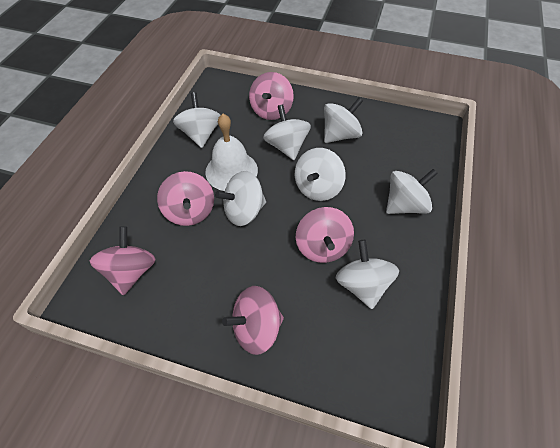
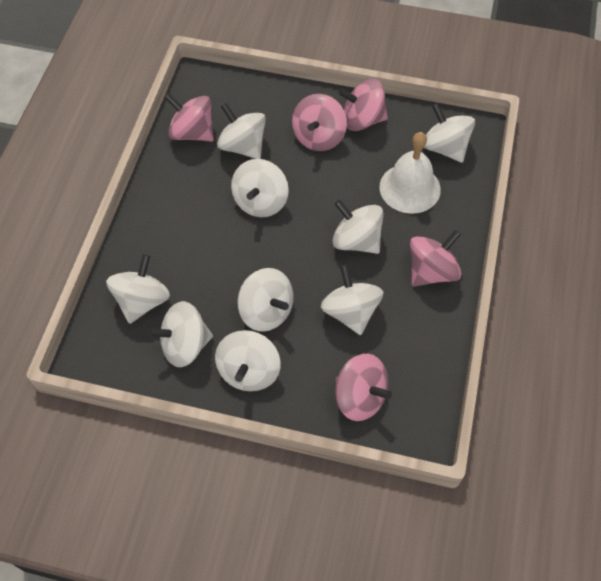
white spinning top: [173,92,220,148] [215,171,266,226] [263,104,311,160] [295,148,346,201] [324,98,363,143] [336,240,399,309] [386,169,438,214] = 7 -> [106,254,170,324] [148,301,213,367] [215,330,281,391] [217,103,266,159] [231,159,289,217] [237,268,294,332] [321,265,384,335] [332,200,384,254] [424,103,475,163] = 9

